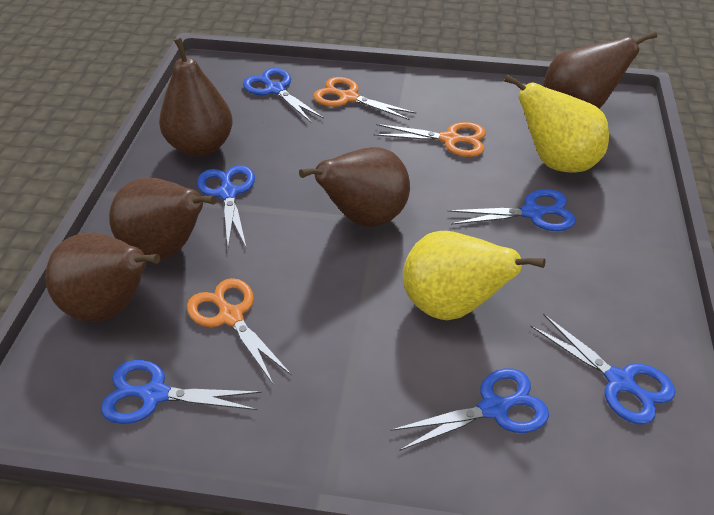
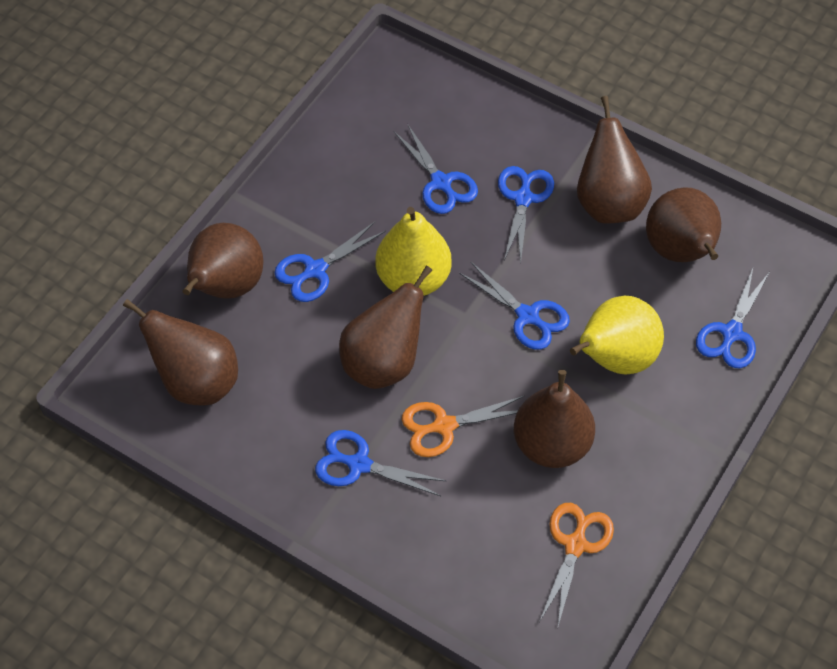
brown pear: [45,232,160,322] [109,178,216,260] [159,38,233,157] [299,147,410,227] [543,31,657,109] = 5 -> [123,299,238,406] [183,223,264,299] [339,266,432,389] [514,370,595,468] [577,96,652,224] [646,187,721,262] = 6
orange scissors: [187,278,292,384] [313,77,416,120] [374,122,486,157] = 3 -> [402,396,524,457] [539,503,614,626] = 2

